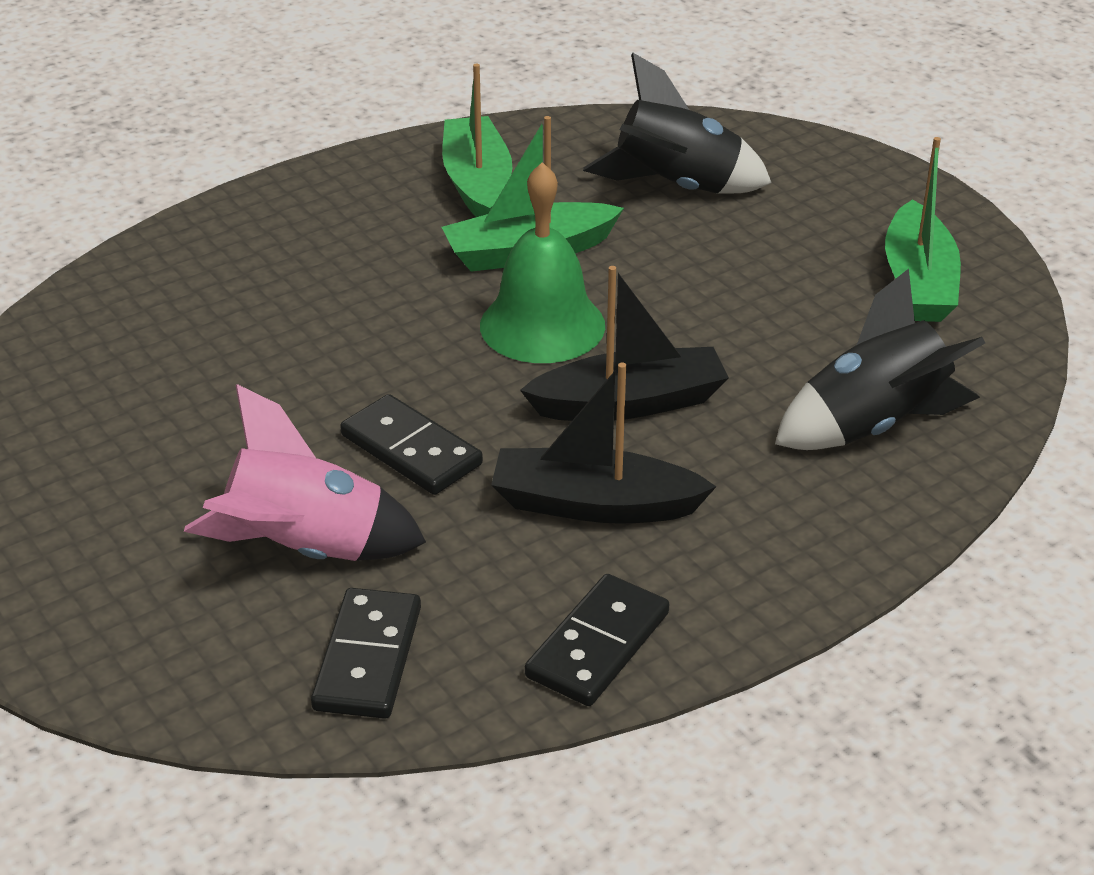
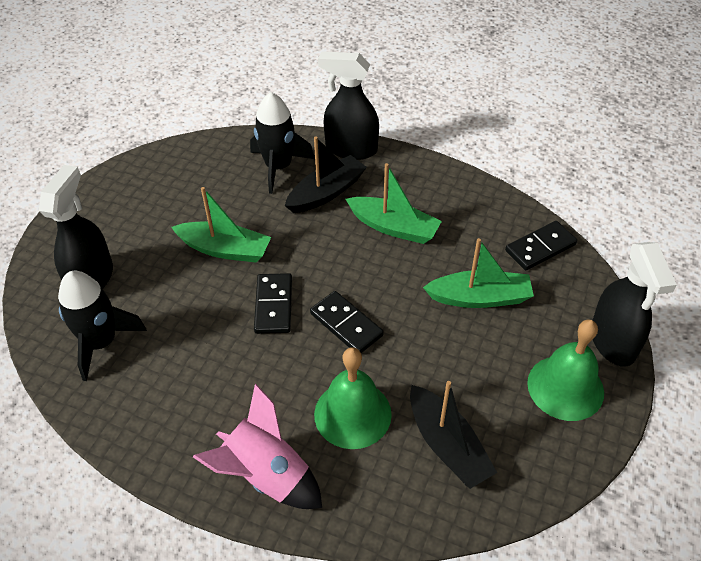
black spray bottle: none = 0 -> [39,165,113,289] [318,51,379,160] [593,242,676,367] = 3
green bell: [480,162,605,363] = 1 -> [314,347,392,449] [527,319,604,421] = 2

